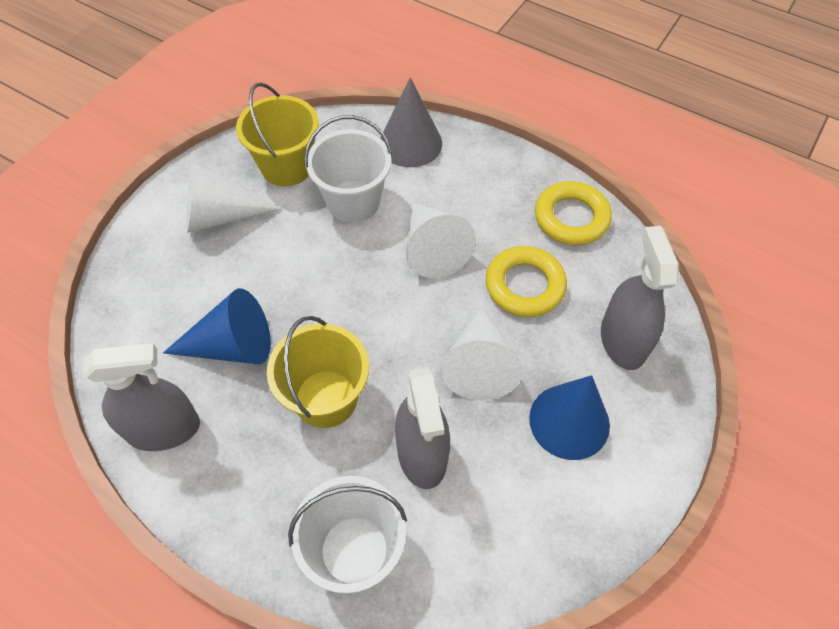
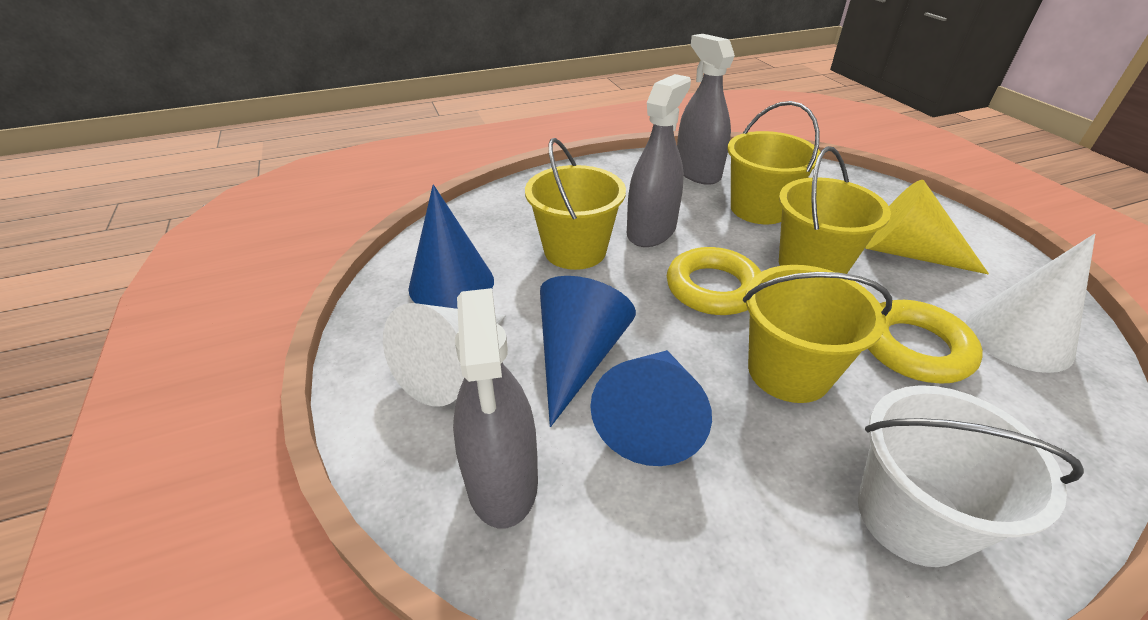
blue cone: [163,288,271,364] [529,375,610,460] = 2 -> [409,184,494,309] [540,276,636,427] [590,350,712,466] = 3
grey cone: [380,77,442,167] = 1 -> none = 0
white bucket: [288,476,407,593] [304,115,392,223] = 2 -> [858,385,1084,567] = 1
white cone: [186,162,282,233] [406,202,476,278] [440,306,523,400] = 3 -> [383,303,506,406] [965,234,1095,373] = 2
yellow bucket: [236,83,319,186] [267,316,369,428] = 2 -> [525,138,626,270] [728,101,820,224] [743,265,892,403] [779,146,891,274] = 4
yellow cone: none = 0 -> [865,180,989,275] = 1

